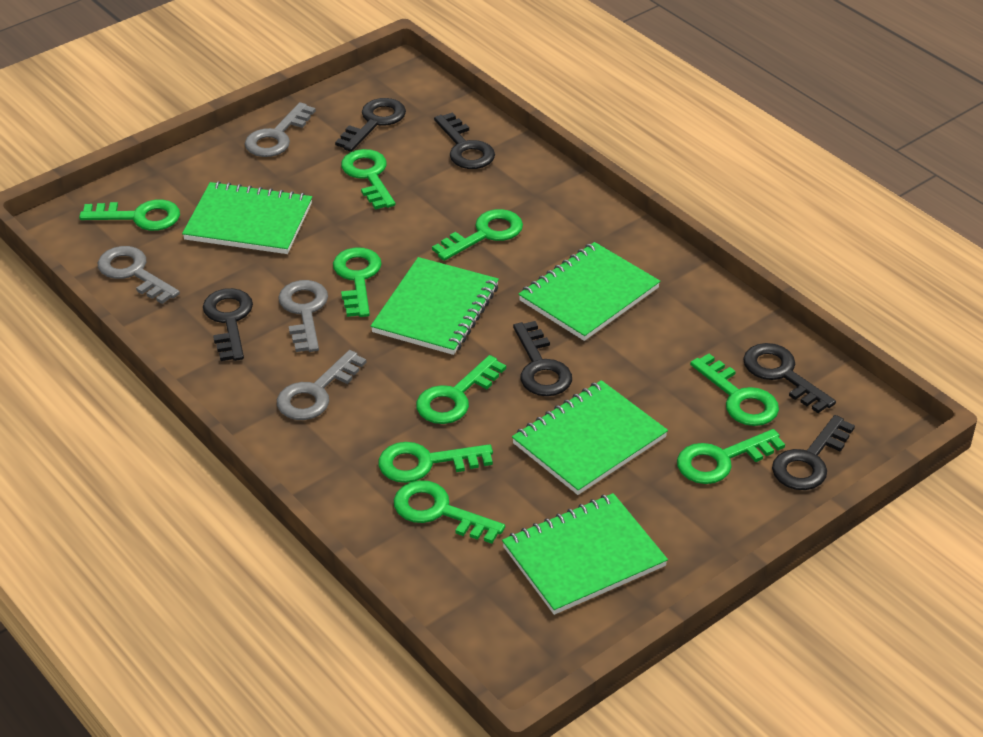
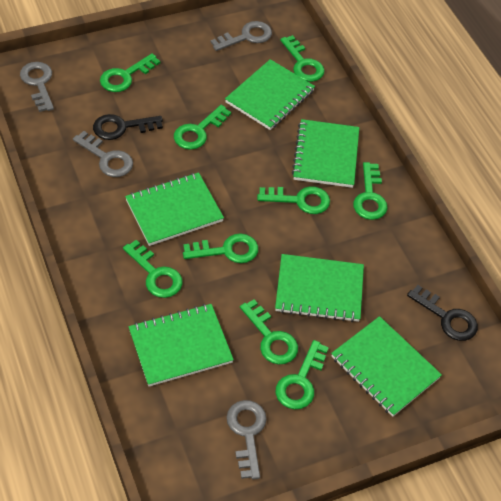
black key: [203,288,253,361] [335,98,406,152] [434,112,495,169] [513,321,572,396] [743,343,836,413] [772,415,855,490] = 6 -> [93,114,163,140] [407,285,478,341] = 2
green notebook: [182,181,312,254] [371,257,499,355] [502,493,668,615] [512,380,668,495] [518,242,660,341] = 5 -> [125,173,224,246] [128,304,234,386] [225,59,315,130] [275,254,364,322] [292,119,359,188] [331,316,442,417] = 6

